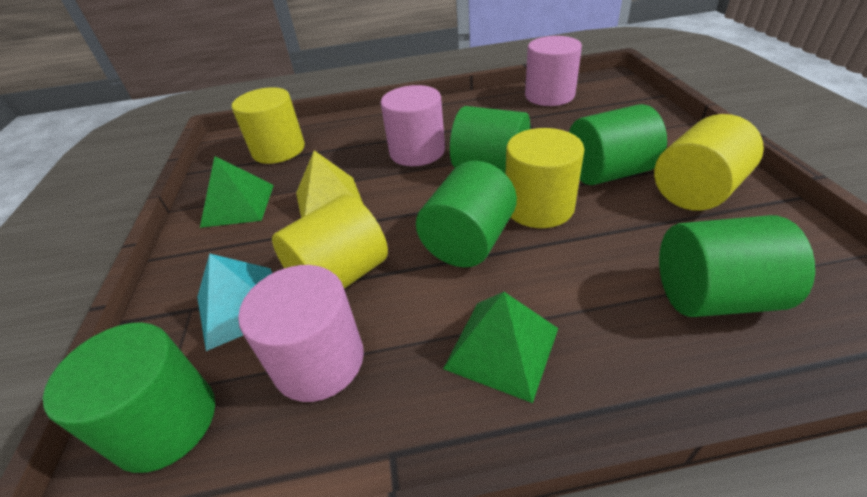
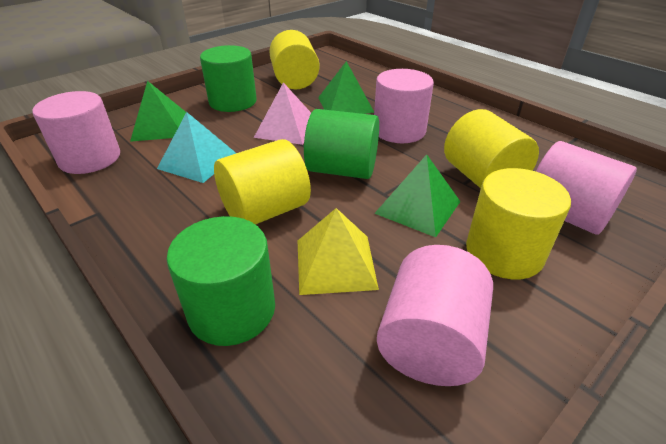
green cylinder: [43,322,215,473] [416,161,517,267] [450,106,530,174] [569,104,667,185] [659,215,815,317] = 5 -> [167,216,275,346] [200,45,257,112] [304,109,379,179] = 3
green pyramid: [200,156,274,228] [443,292,558,403] = 2 -> [130,81,186,142] [318,61,374,114] [374,154,461,237] = 3
pink cylinder: [238,265,364,402] [380,85,445,166] [525,36,582,106] = 3 -> [32,91,120,174] [374,69,434,143] [377,245,493,386] [536,141,637,235] = 4
pink pyramid: none = 0 -> [254,82,311,145] = 1

